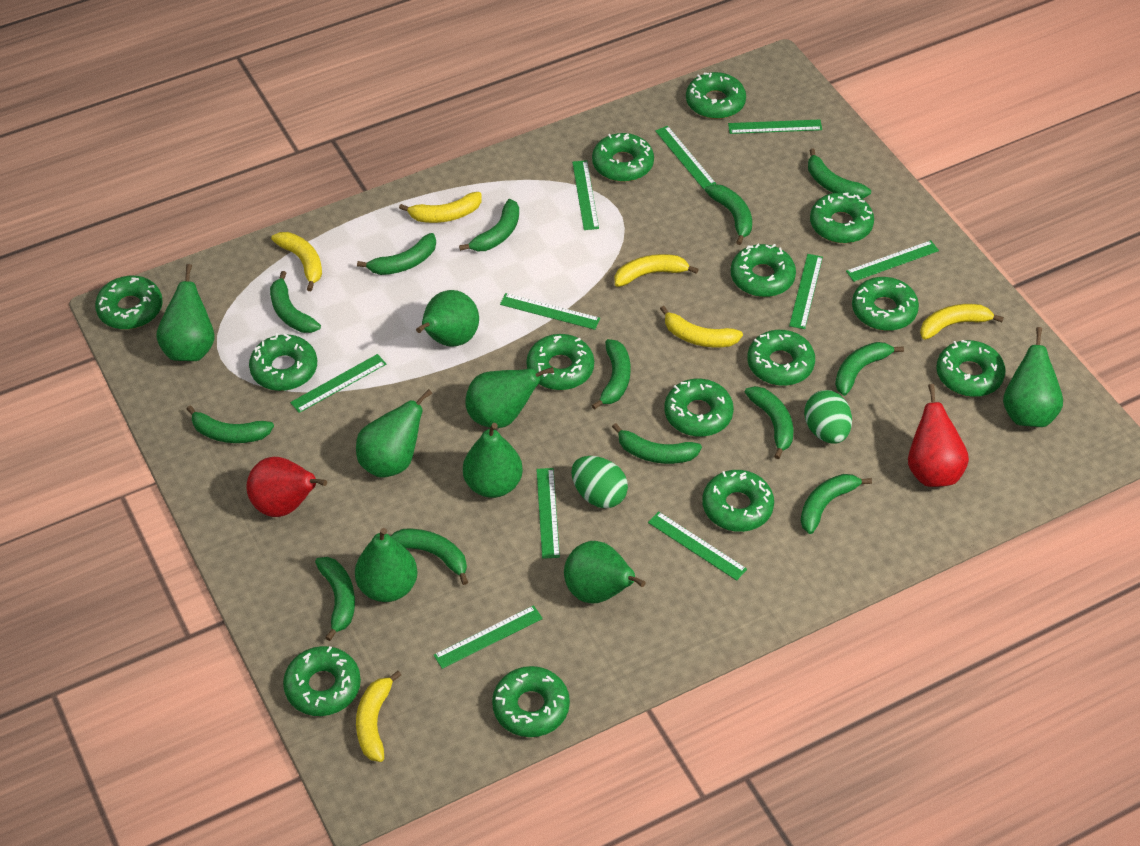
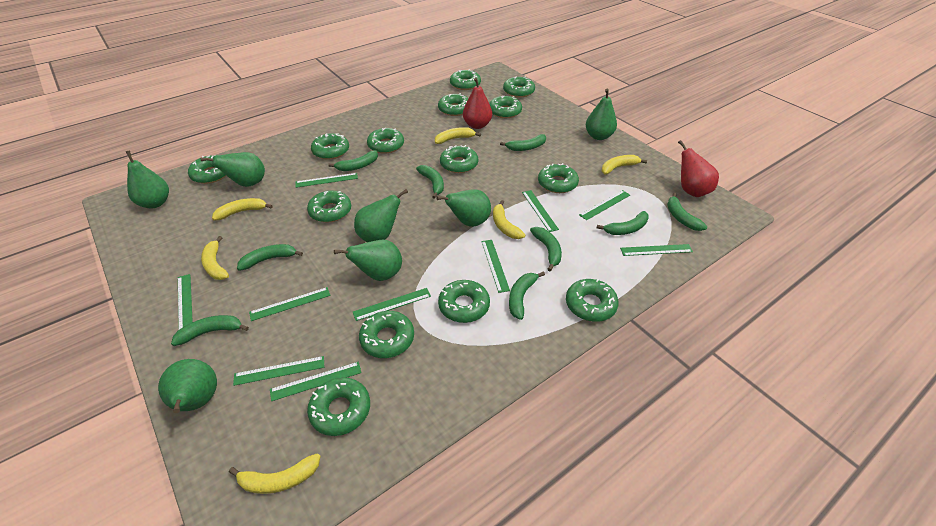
green banana: [187,406,274,443] [270,271,321,333] [315,557,355,641] [357,233,436,275] [390,529,468,585] [459,199,519,251] [592,339,630,410] [612,423,702,464] [705,184,752,245] [745,386,793,459] [800,474,872,534] [808,148,871,199] [835,342,904,396] = 13 -> [171,315,249,346] [237,244,303,271] [328,151,378,171] [416,165,444,199] [500,134,546,151] [509,271,545,320] [530,227,562,271] [597,211,649,235] [667,193,707,231] = 9
green egg: [571,456,628,508] [804,390,852,444] = 2 -> none = 0
green pear: [156,264,214,361] [355,528,418,602] [356,389,433,478] [416,290,479,347] [463,423,523,498] [465,367,554,428] [564,541,646,603] [1003,327,1063,427] = 8 -> [125,150,169,208] [158,359,217,413] [200,152,265,187] [334,240,402,281] [354,189,408,242] [436,189,491,227] [586,88,617,140] = 7

